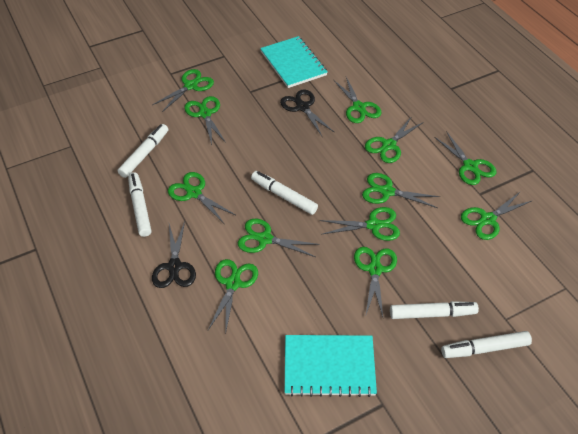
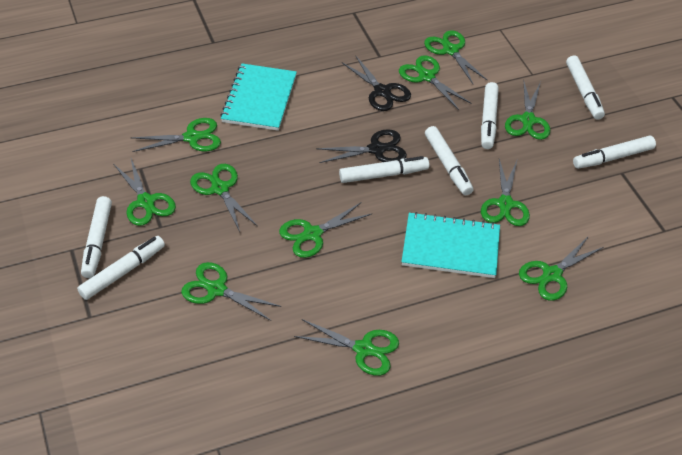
green scissors: [152,69,214,112] [168,172,235,223] [184,96,226,145] [208,259,258,335] [238,219,320,257] [320,207,400,241] [334,77,382,123] [354,247,397,317] [362,173,440,208] [365,116,424,163] [434,131,496,185] [461,191,531,240] = 12 -> [114,159,176,226] [131,118,221,152] [181,262,281,321] [190,164,257,232] [279,202,372,258] [294,319,399,376] [399,55,472,110] [424,30,488,84] [481,159,530,226] [505,82,550,140] [519,236,604,301] = 11
white marker: [117,124,168,178] [128,172,151,237] [251,171,318,215] [390,301,479,319] [441,331,532,358] = 5 -> [77,236,165,300] [81,196,112,278] [339,156,429,183] [425,126,473,195] [481,82,499,149] [566,56,605,120] [573,135,656,169] = 7

